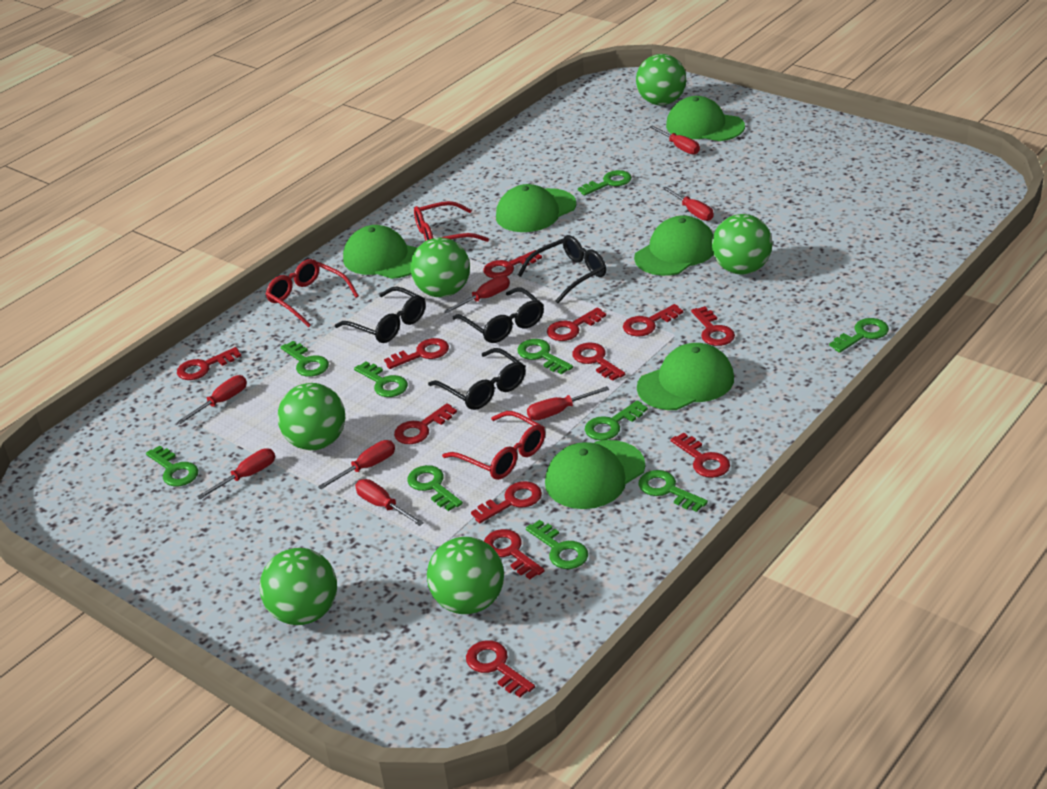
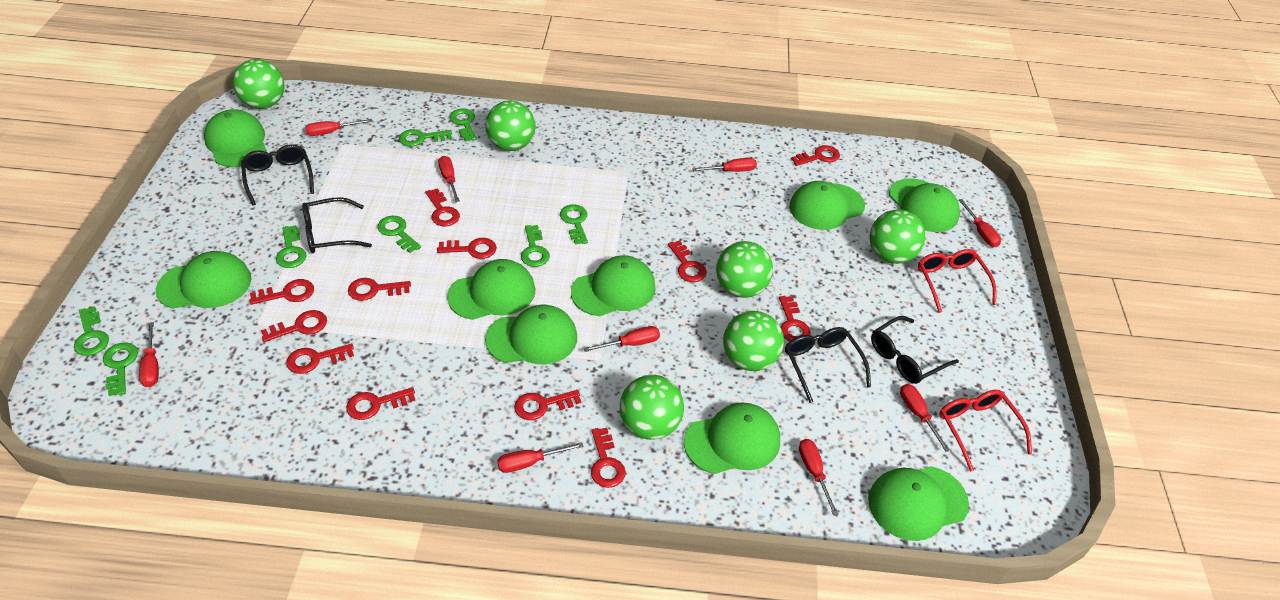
green cap: [343,225,417,279] [496,184,576,232] [545,440,645,509] [634,215,713,276] [637,343,734,410] [666,96,745,141] = 6 -> [156,251,251,309] [204,109,267,167] [447,259,536,320] [485,305,577,364] [571,255,656,316] [684,403,780,474] [789,181,865,230] [868,466,969,541] [889,178,960,232] = 9
green key: [146,445,198,486] [281,341,329,377] [354,362,408,397] [407,465,463,511] [517,339,573,374] [526,520,588,569] [578,170,632,196] [585,400,648,440] [638,470,708,512] [829,318,889,353] = 10 -> [74,306,109,356] [103,342,138,396] [276,225,307,268] [377,216,421,253] [399,129,452,147] [450,108,477,141] [521,225,550,267] [560,204,588,245] = 8
red glasses: [266,259,359,327] [414,201,489,242] [442,411,545,480] = 3 -> [918,249,997,313] [939,390,1032,472] = 2
red screwdriver: [177,375,247,424] [197,448,275,499] [318,440,395,489] [355,479,424,526] [443,275,510,314] [527,386,609,420] [650,125,700,155] [662,187,714,221] = 8 -> [139,322,159,387] [305,119,372,136] [438,156,460,202] [497,442,584,473] [584,326,660,352] [692,158,757,172] [799,439,839,516] [900,384,950,452] [959,199,1001,247] = 9

